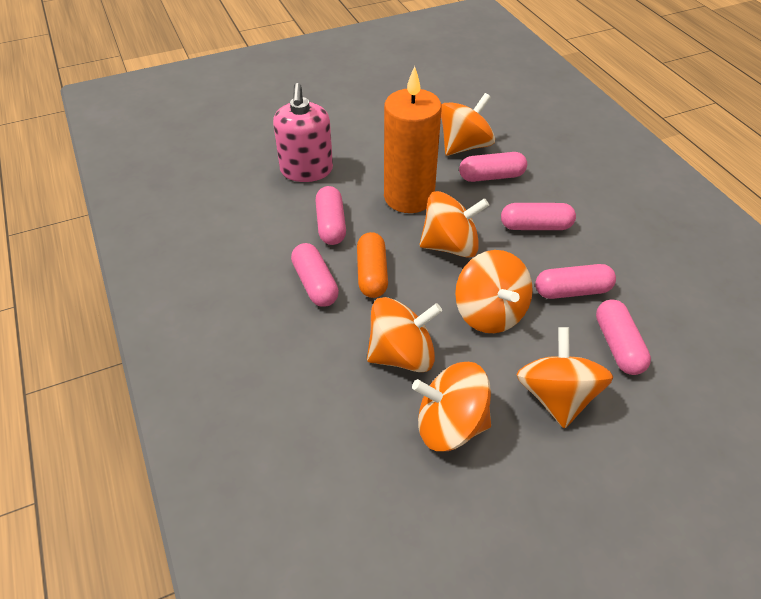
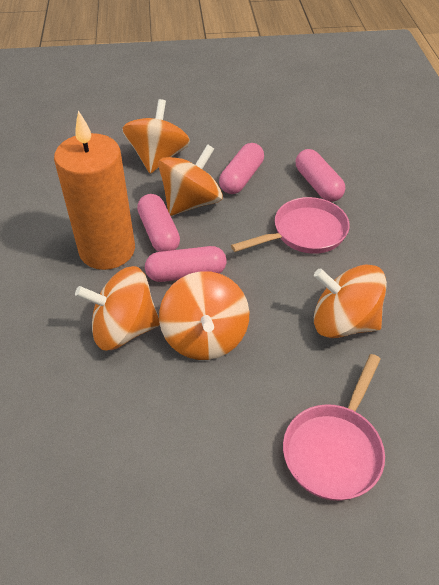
orange capsule: [357,232,388,298] = 1 -> none = 0
orange spinning top: [367,297,442,372] [412,362,491,451] [419,191,489,258] [441,93,495,156] [455,250,533,333] [516,327,613,429] = 6 -> [75,266,160,350] [122,99,190,174] [158,144,223,216] [159,271,249,360] [314,265,387,338] = 5
pink capsule: [291,243,339,307] [315,186,346,245] [459,152,527,182] [501,203,576,230] [535,264,616,299] [596,300,651,375] = 6 -> [137,194,180,252] [145,246,226,282] [219,143,264,194] [296,149,345,202] = 4
pink pan: none = 0 -> [231,197,350,254] [283,354,385,501] = 2
pink soap dispenser: [273,83,333,182] = 1 -> none = 0

